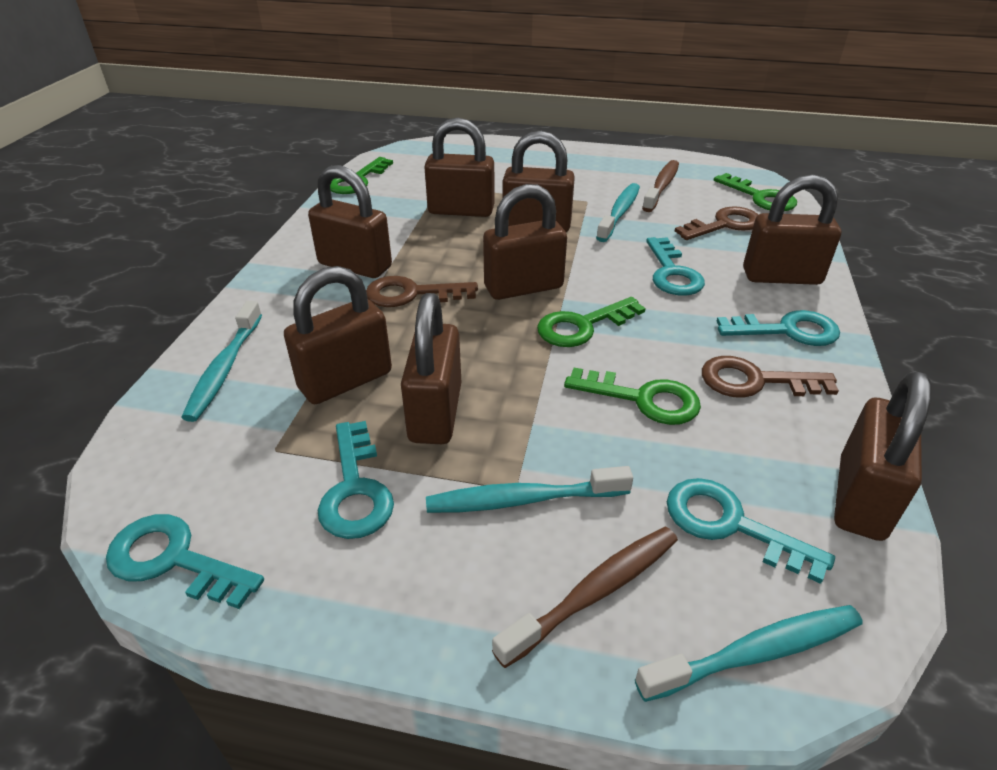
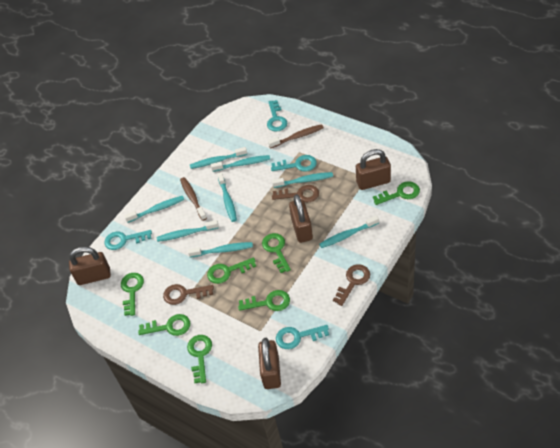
brown padlock: [284,266,392,404] [308,165,392,278] [401,293,461,444] [425,118,495,217] [483,184,567,300] [503,131,575,232] [743,175,841,285] [834,371,932,541] = 8 -> [69,246,111,285] [258,338,281,389] [289,194,313,243] [356,149,391,190] = 4
green key: [330,157,393,194] [537,297,646,347] [564,368,701,425] [714,173,797,211] = 4 -> [121,273,144,316] [138,314,190,336] [187,335,212,383] [207,257,256,284] [238,290,290,311] [262,233,291,273] [373,181,420,205] = 7
turquoise key: [106,514,264,609] [318,421,394,539] [646,237,705,295] [667,478,835,584] [717,310,840,346] = 5 -> [104,230,152,250] [267,100,287,132] [271,155,317,172] [276,325,329,349] = 4
turquoise toothbrush: [181,301,262,422] [426,466,633,513] [596,183,640,242] [635,605,863,702] = 4 -> [124,196,184,223] [157,220,219,242] [188,242,253,257] [190,147,247,169] [211,155,270,172] [217,172,237,222] [272,172,333,188] [319,215,379,248] = 8

